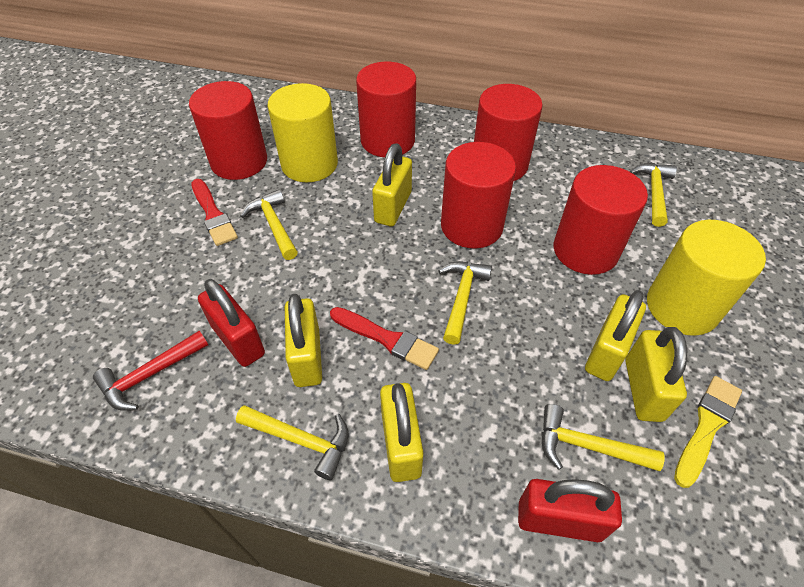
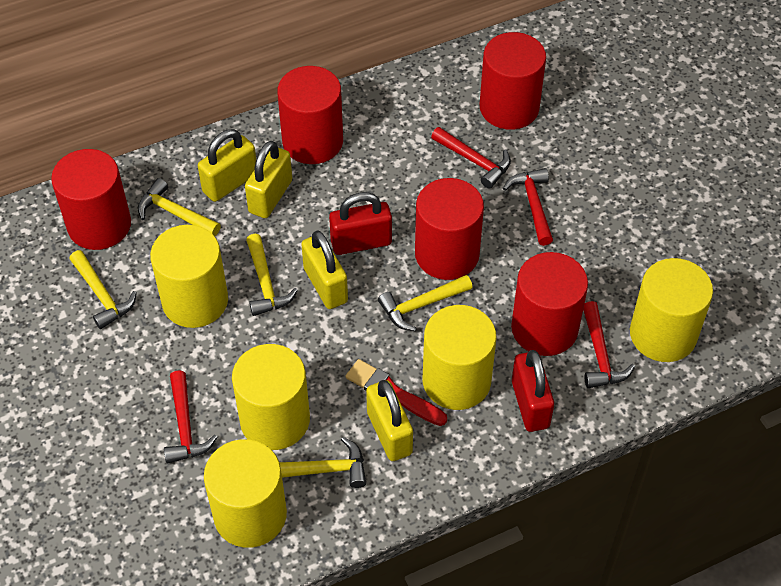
red brush: [191,179,238,246] [330,307,439,370] = 2 -> [345,359,447,426] = 1
red hammer: [93,331,208,410] = 1 -> [164,370,218,464] [431,127,511,189] [503,168,553,246] [583,301,635,388] = 4
yellow brush: [674,376,742,488] = 1 -> none = 0
yellow cylinder: [267,83,338,182] [647,220,766,336] = 2 -> [150,225,228,328] [204,439,287,548] [232,344,310,450] [423,305,496,410] [630,258,713,362] = 5
yellow padlock: [285,294,322,387] [372,143,412,226] [380,383,424,482] [585,290,646,381] [626,327,687,422] = 5 -> [198,129,256,202] [245,141,292,218] [301,230,348,309] [366,380,413,461] = 4

